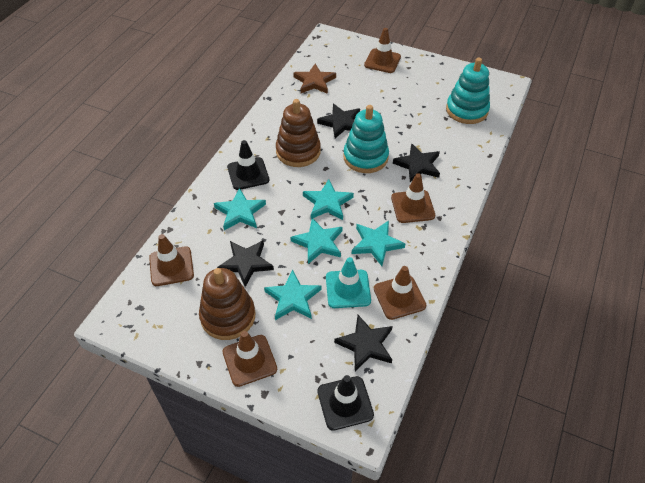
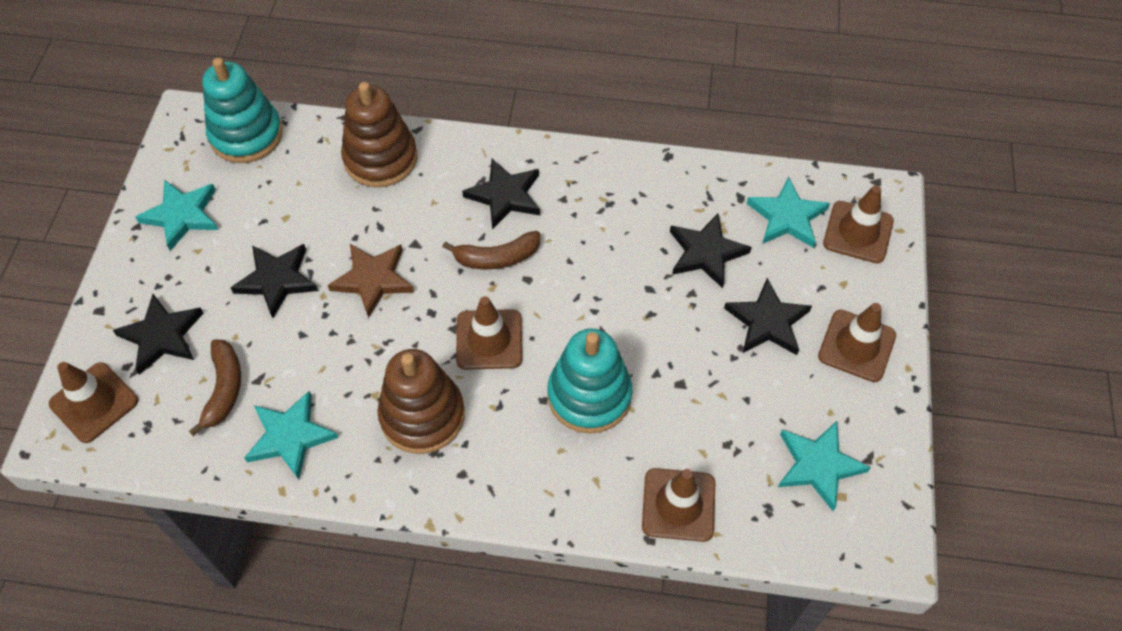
black star: [217,240,274,287] [317,104,360,138] [334,315,393,371] [393,143,440,182] = 4 -> [113,294,204,375] [230,244,318,318] [462,159,540,229] [670,214,751,288] [724,278,812,355] = 5
black traffic cone: [227,140,270,190] [317,375,374,431] = 2 -> none = 0
brown banana: none = 0 -> [189,339,241,436] [442,231,540,269] = 2
turquoise star: [214,188,266,230] [264,270,321,320] [290,218,343,264] [303,179,354,220] [352,221,405,266] = 5 -> [135,180,218,251] [244,391,339,480] [747,177,830,248] [778,421,871,511] = 4
turquoise traffic cone: [326,257,371,308] = 1 -> none = 0

